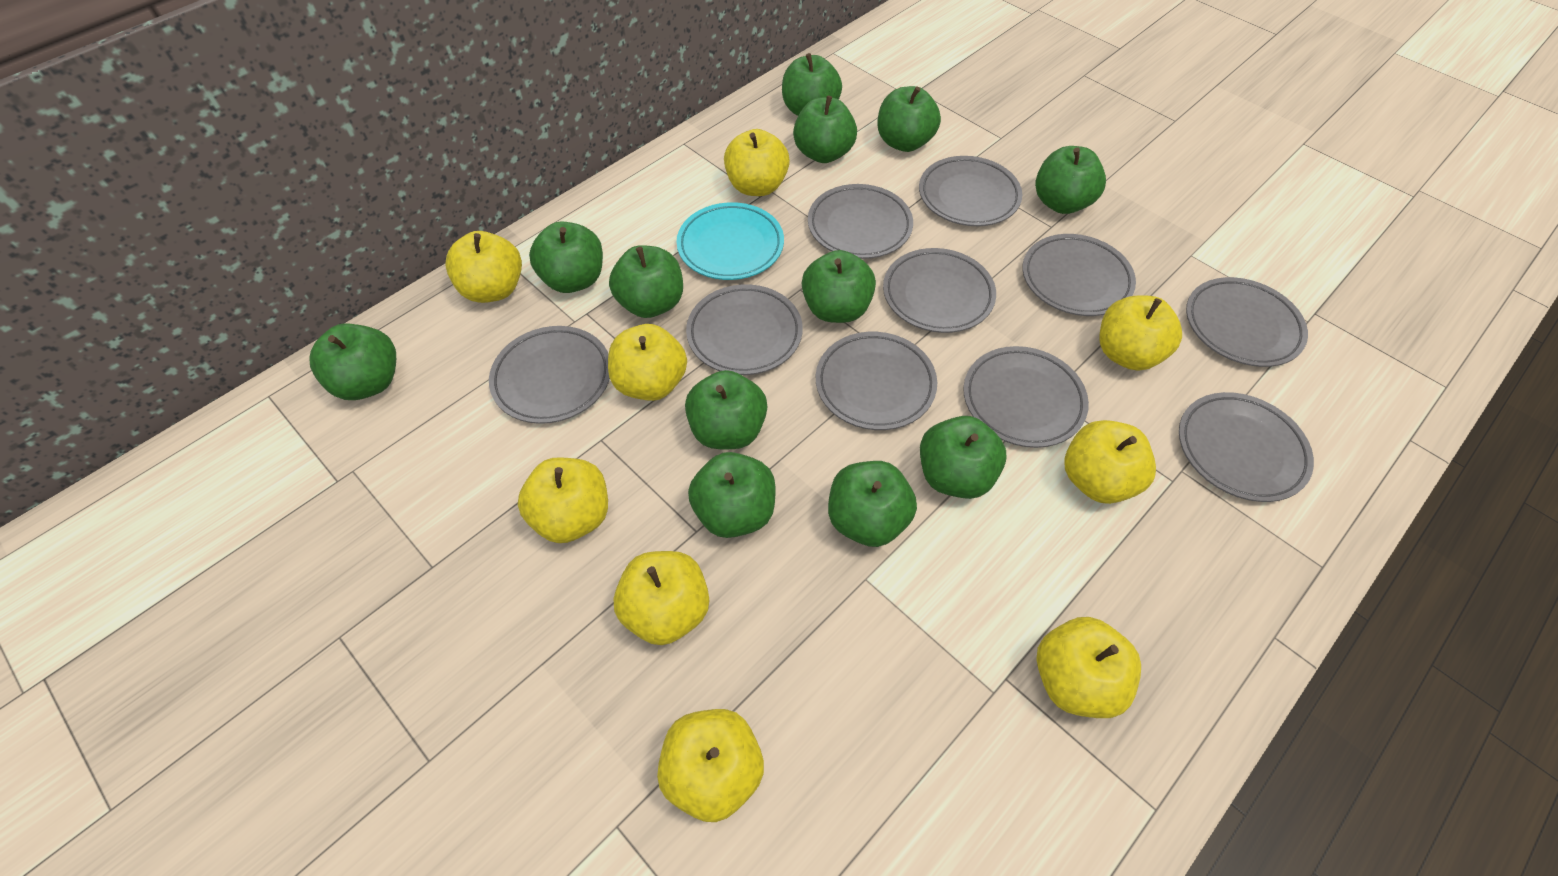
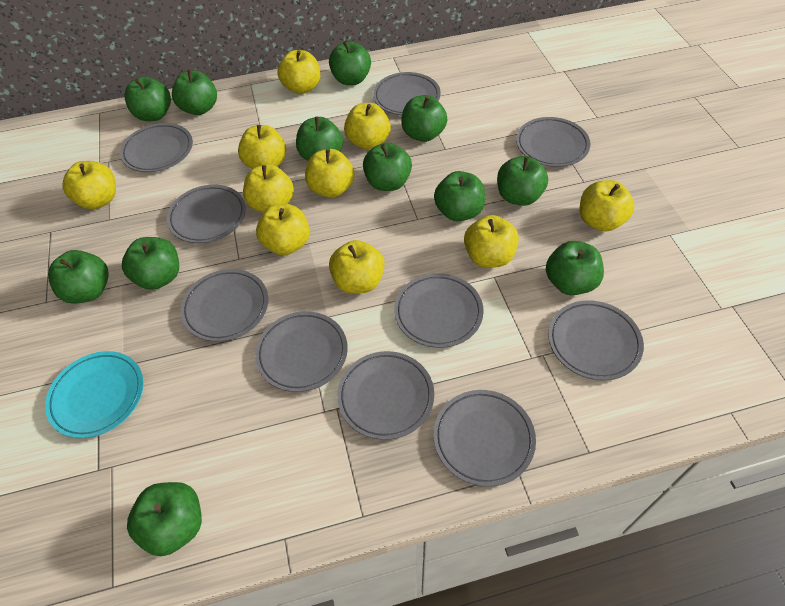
yellow apple: [445,231,522,303] [518,457,608,543] [608,324,687,401] [614,551,709,645] [657,709,764,822] [724,129,790,196] [1036,617,1141,718] [1064,420,1156,504] [1099,295,1182,371] = 9 -> [62,161,116,209] [238,125,286,169] [243,164,294,213] [256,204,310,255] [278,50,320,94] [305,149,354,198] [329,240,385,294] [344,103,391,150] [464,215,519,268] [580,180,634,232] = 10

